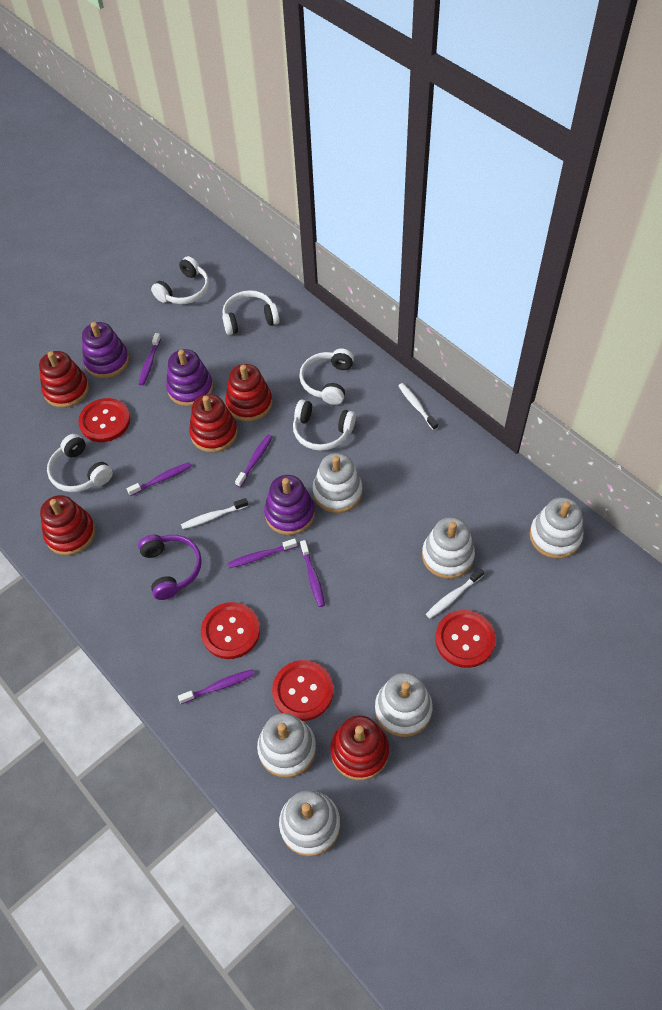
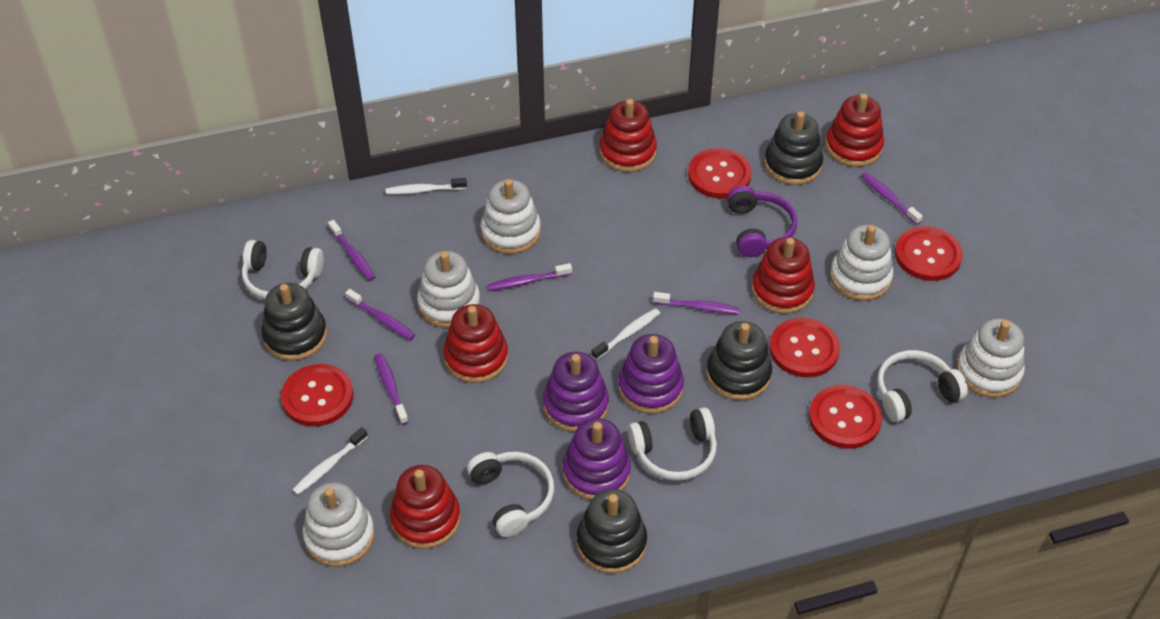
black stacking toy: none = 0 -> [262,283,327,361] [577,489,647,574] [707,321,772,400] [764,111,823,185] = 4
red button: [78,398,131,442] [201,602,260,659] [272,660,333,721] [435,610,496,668] = 4 -> [281,364,353,426] [688,148,752,198] [769,318,840,377] [809,385,882,449] [895,226,963,281] = 5
white headphones: [47,434,113,492] [151,256,209,304] [222,290,280,335] [293,400,356,451] [299,348,354,405] = 5 -> [242,240,324,299] [467,452,554,537] [628,407,717,481] [877,350,968,422] = 4
white stacking toy: [257,713,316,778] [279,790,340,856] [313,453,362,513] [375,673,433,737] [422,517,475,579] [529,497,583,559] = 6 -> [303,482,375,567] [417,251,480,328] [481,179,541,254] [830,225,893,301] [957,318,1025,398] = 5

